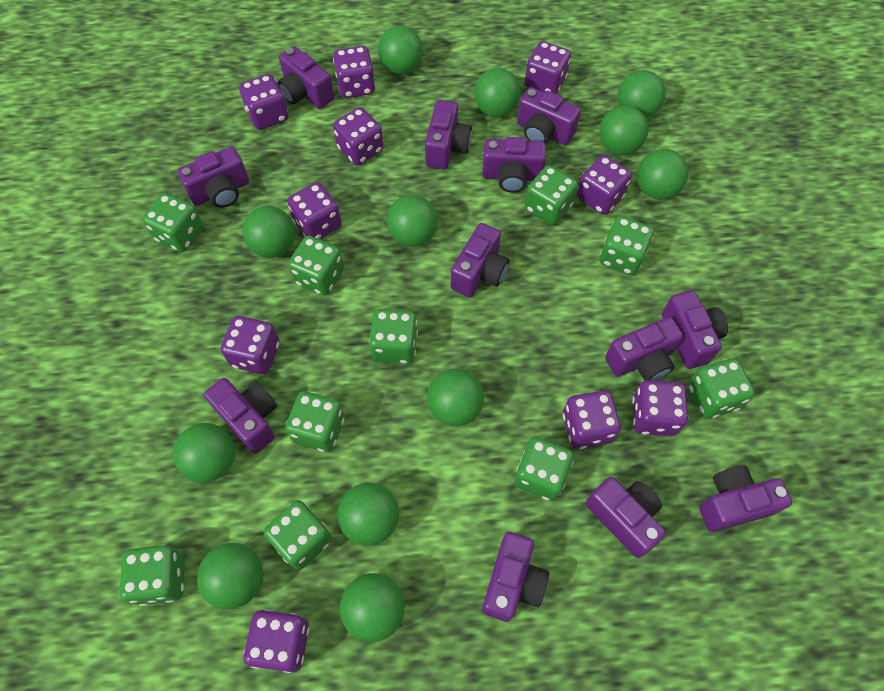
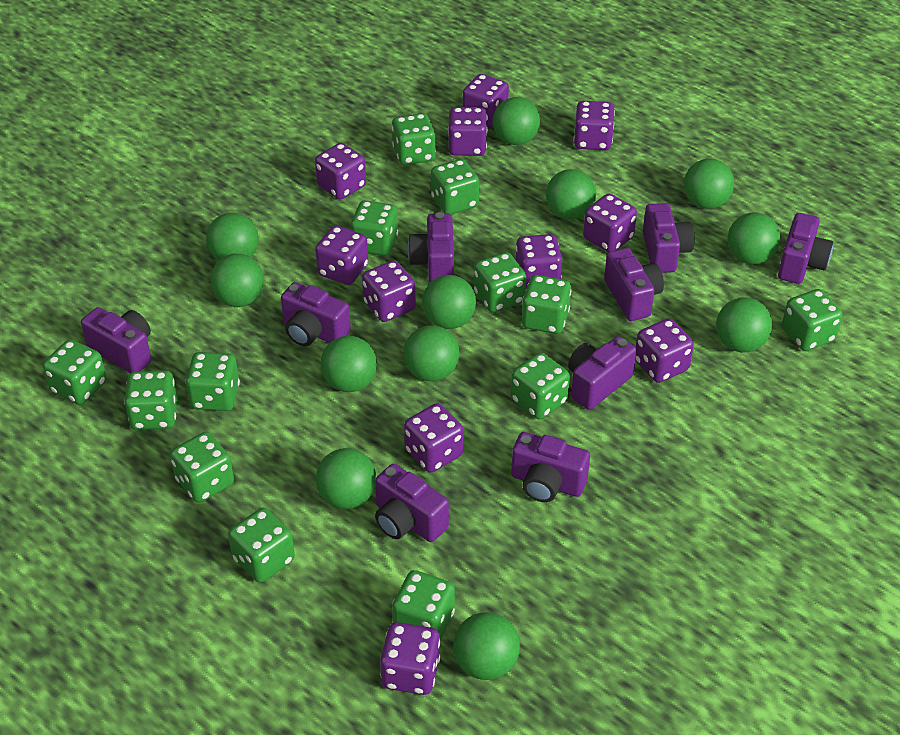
green dice: [120,544,184,606] [143,193,204,252] [264,500,332,570] [285,391,345,452] [288,236,344,296] [369,309,418,364] [514,437,574,501] [525,165,578,225] [599,216,654,275] [688,358,755,419] = 10 -> [43,340,107,405] [124,370,177,430] [170,432,234,503] [185,352,240,411] [228,508,295,583] [351,200,399,256] [392,113,436,165] [392,570,455,640] [431,159,479,215] [474,252,526,313] [511,352,570,419] [522,275,571,334] [782,289,843,351] = 13
purple camera: [177,147,249,208] [204,378,277,454] [278,46,334,109] [425,100,472,170] [451,223,510,297] [482,137,546,193] [482,532,549,622] [517,87,581,145] [585,477,666,558] [605,317,683,381] [662,290,728,369] [699,465,792,532] = 12 -> [81,307,151,373] [281,282,351,346] [375,464,449,542] [408,212,454,282] [511,432,590,502] [568,336,637,410] [604,248,664,321] [643,203,694,273] [778,213,833,284] = 9
purple dice: [221,316,280,374] [239,74,289,130] [244,610,309,673] [287,182,342,239] [333,46,375,98] [333,107,384,166] [525,41,571,94] [563,390,621,449] [577,155,632,215] [632,380,688,436] = 10 -> [315,143,366,200] [315,226,368,285] [362,260,416,322] [380,622,440,695] [404,403,464,473] [448,107,488,156] [463,74,509,127] [516,234,563,289] [574,101,615,150] [583,194,637,252] [636,318,694,383] = 11

